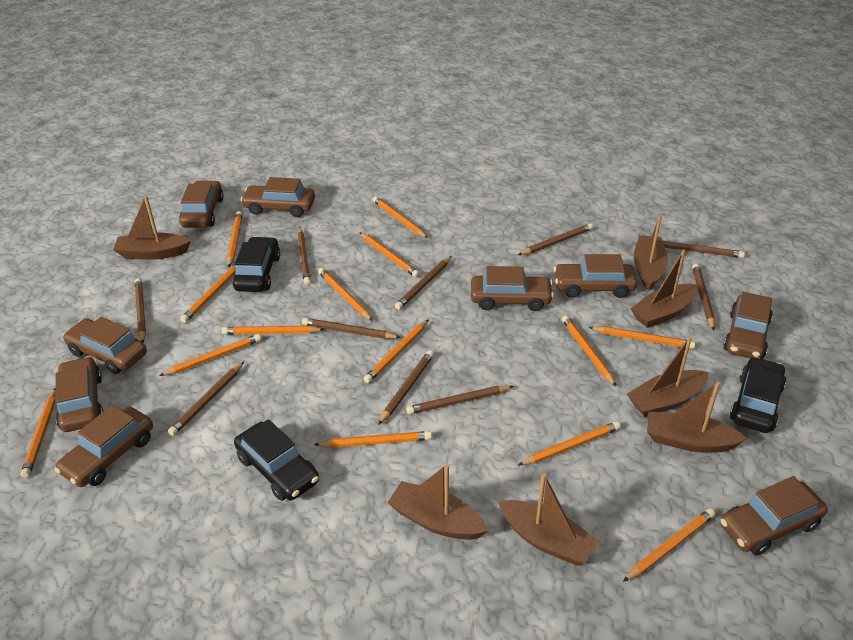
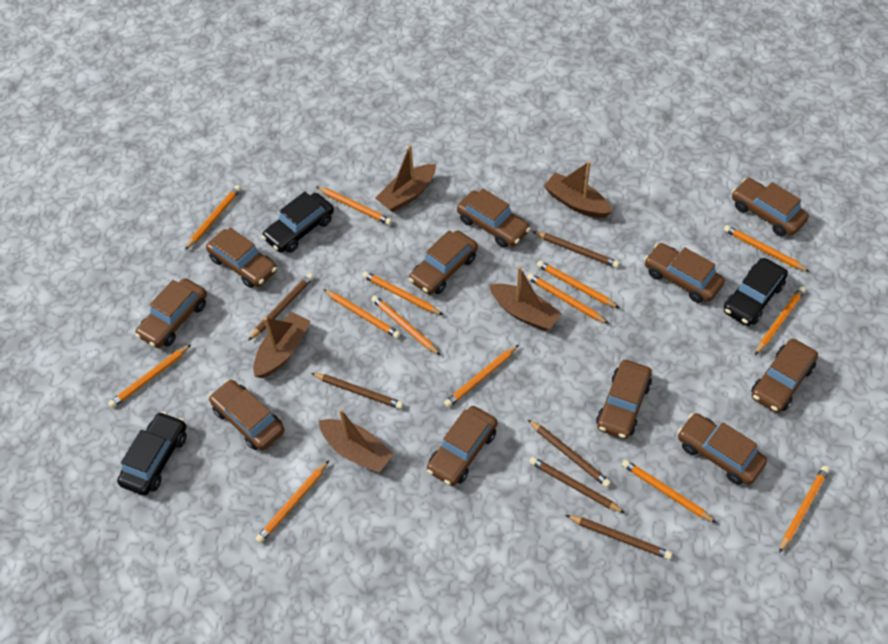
brown boat: [113,196,191,260] [387,464,489,540] [498,474,599,565] [627,336,709,417] [630,249,698,328] [634,215,668,291] [647,381,747,453] = 7 -> [253,312,311,378] [319,409,394,473] [375,145,436,212] [489,266,562,331] [544,161,612,218] = 5
brown car: [55,356,103,432] [55,405,153,487] [63,317,147,374] [179,180,224,228] [240,177,315,217] [471,266,554,311] [554,254,637,298] [720,476,828,555] [723,292,773,359] = 9 -> [135,278,207,348] [206,228,277,288] [209,379,284,451] [409,230,478,295] [427,406,497,486] [457,188,531,248] [596,360,652,439] [644,243,725,303] [678,413,767,485] [732,178,809,236] [751,339,818,413] = 11
brown pencil: [135,278,146,343] [168,362,244,436] [298,227,311,285] [302,318,401,339] [378,350,434,425] [395,256,452,310] [406,386,514,414] [518,223,593,255] [663,241,745,258] [692,264,715,330] = 10 -> [248,273,314,341] [311,373,403,409] [528,420,611,487] [529,457,625,513] [532,231,619,268] [566,515,672,560] = 6

